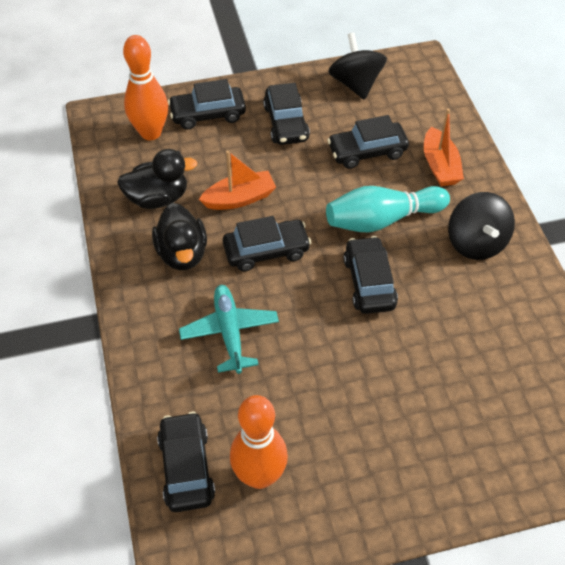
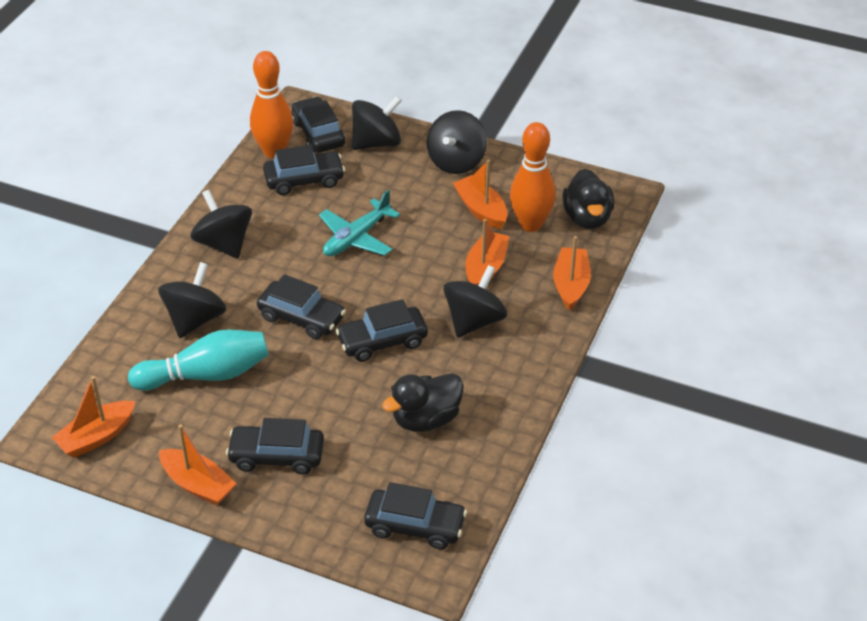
black spinning top: [328,32,387,100] [448,192,515,260] = 2 -> [158,262,227,338] [190,190,252,259] [352,96,402,150] [427,110,487,174] [443,265,507,338] = 5
orange boat: [199,151,276,210] [424,108,464,186] = 2 -> [52,376,135,458] [159,425,237,506] [453,160,507,229] [465,219,509,285] [553,236,591,310] = 5

